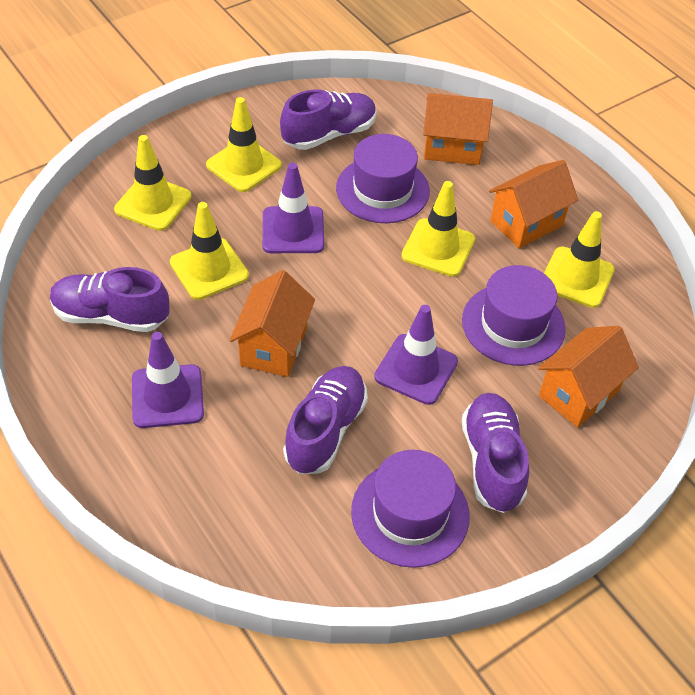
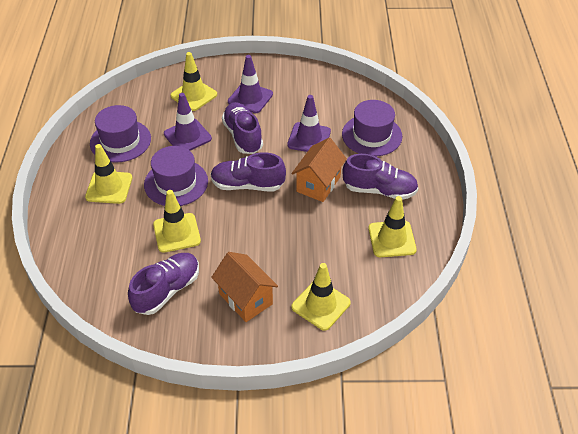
orange house: [230,270,315,377] [423,93,493,165] [489,160,578,249] [538,326,639,427] = 4 -> [211,252,278,322] [292,138,347,202] = 2

